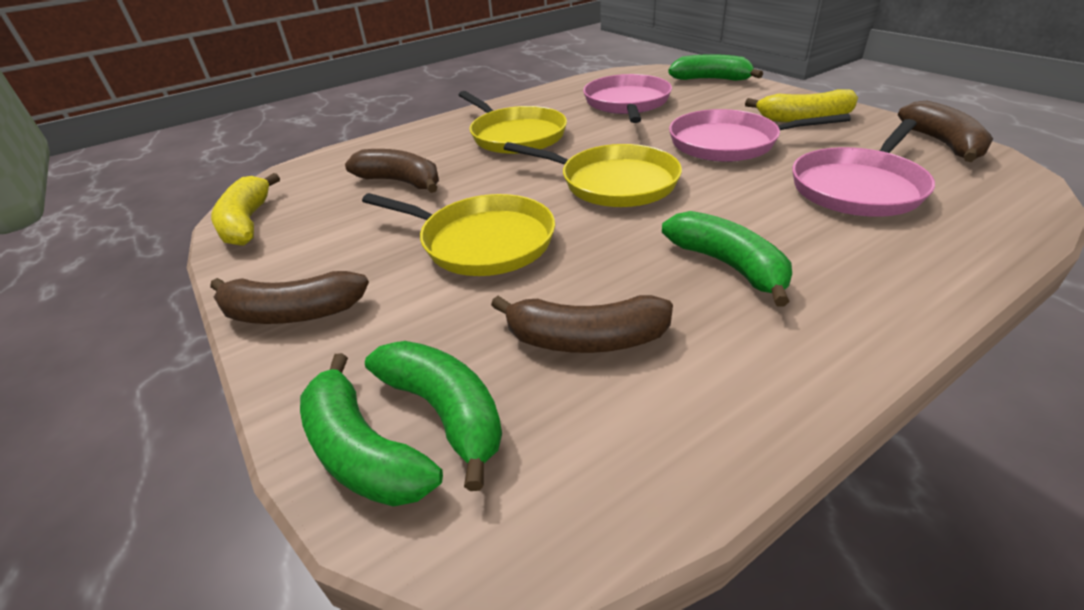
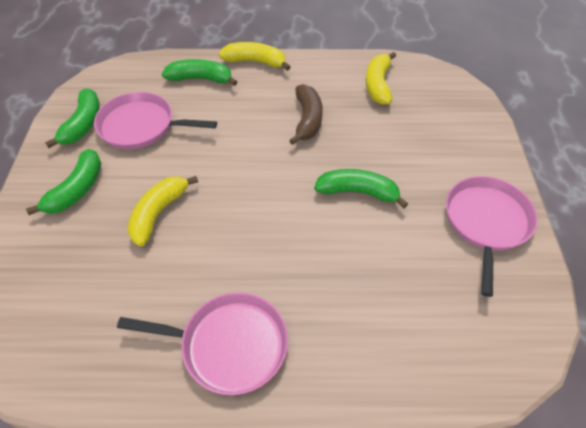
brown banana: [210,271,369,324] [345,149,439,193] [491,295,673,353] [898,101,993,162] = 4 -> [289,84,323,145] = 1
yellow banana: [211,173,280,246] [745,89,858,122] = 2 -> [127,176,198,246] [219,42,291,71] [366,52,396,105] = 3
yellow pan: [362,193,555,276] [459,91,567,154] [504,142,682,207] = 3 -> none = 0

